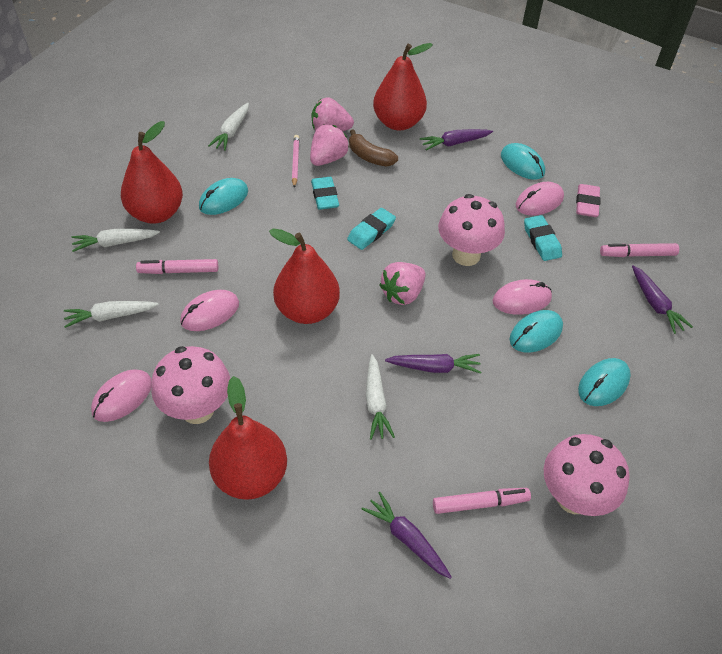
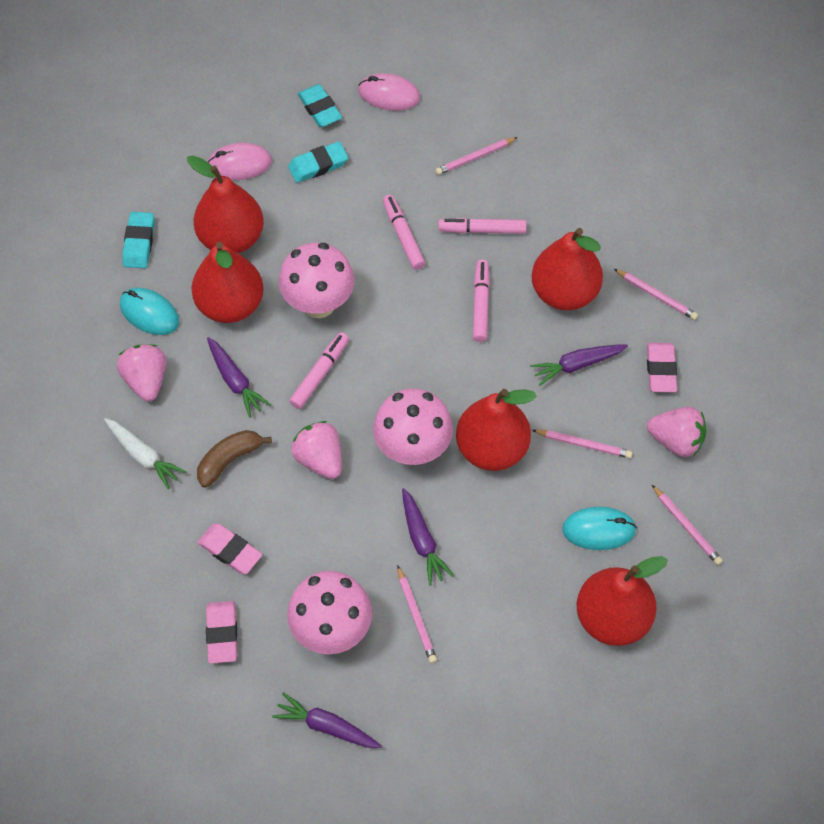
pink eraser: [576,184,601,217] = 1 -> [197,523,262,574] [206,601,237,664] [647,342,677,392] = 3
pink marker: [136,259,218,274] [433,488,531,514] [600,243,679,257] = 3 -> [289,332,349,409] [383,195,425,270] [438,218,527,234] [473,260,490,342] = 4
pink mouse: [91,369,152,422] [180,290,239,331] [493,279,552,315] [516,182,564,216] = 4 -> [208,143,272,180] [358,73,420,111] = 2
pink pencil: [292,135,299,188] = 1 -> [397,565,437,663] [435,137,518,175] [532,430,632,458] [614,269,698,320] [652,485,723,565] = 5
red pear: [121,121,183,224] [209,376,287,500] [269,228,340,324] [373,43,433,131] = 4 -> [187,155,264,253] [192,242,263,323] [456,389,536,471] [532,228,603,310] [577,556,668,646] = 5
turquoise mouse: [199,178,248,215] [501,143,545,180] [510,310,563,353] [578,358,631,406] = 4 -> [120,288,179,335] [562,507,637,550] = 2
white carrot: [64,301,159,328] [72,229,160,252] [208,103,249,151] [366,354,395,440] = 4 -> [104,418,186,489] = 1

